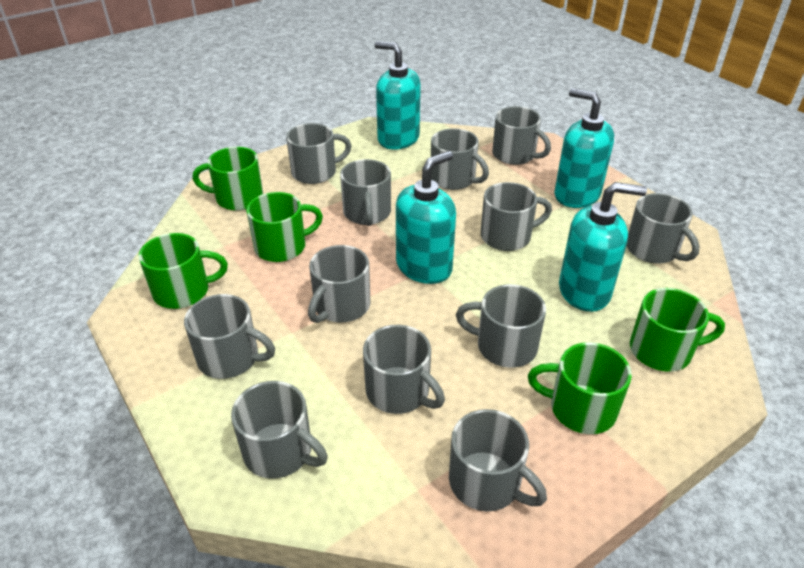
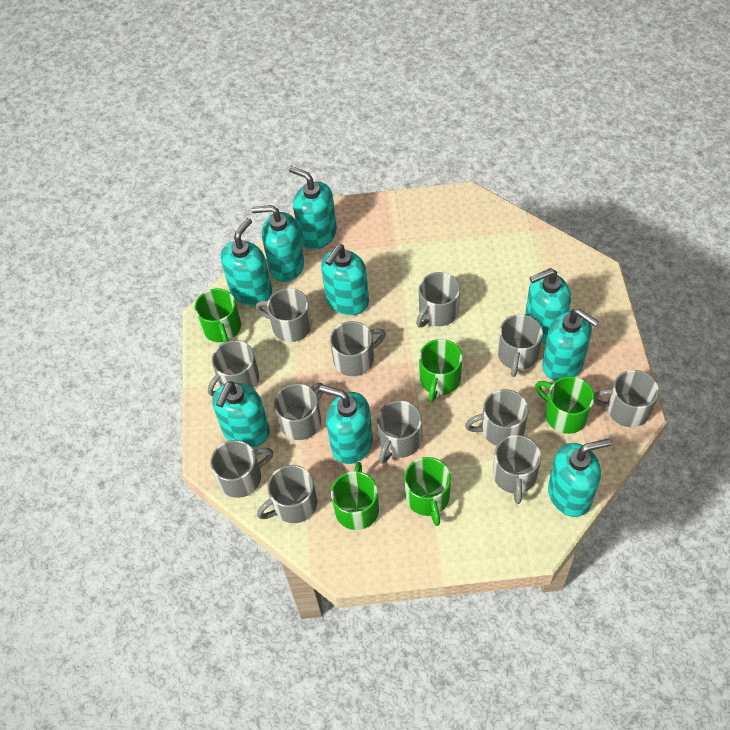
turquoise soap dispenser: [375,41,421,150] [396,151,456,284] [554,88,614,208] [559,182,647,312] = 4 -> [212,381,270,448] [221,218,272,306] [252,205,304,282] [289,166,337,250] [319,385,373,464] [321,244,369,315] [525,268,571,343] [542,308,599,381] [548,439,611,517] = 9

